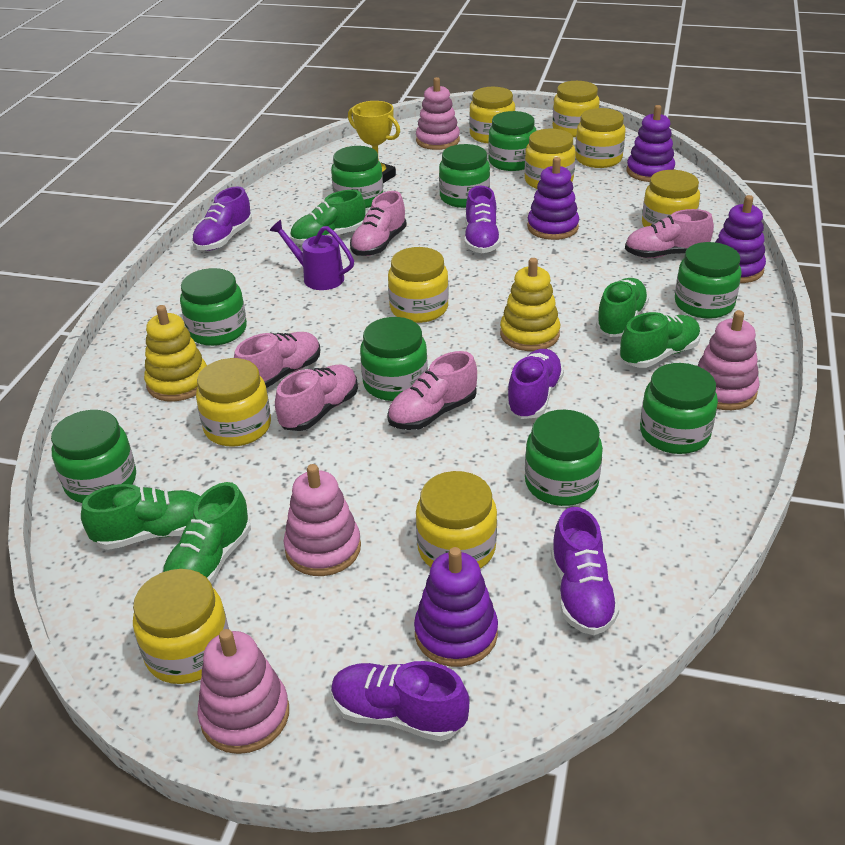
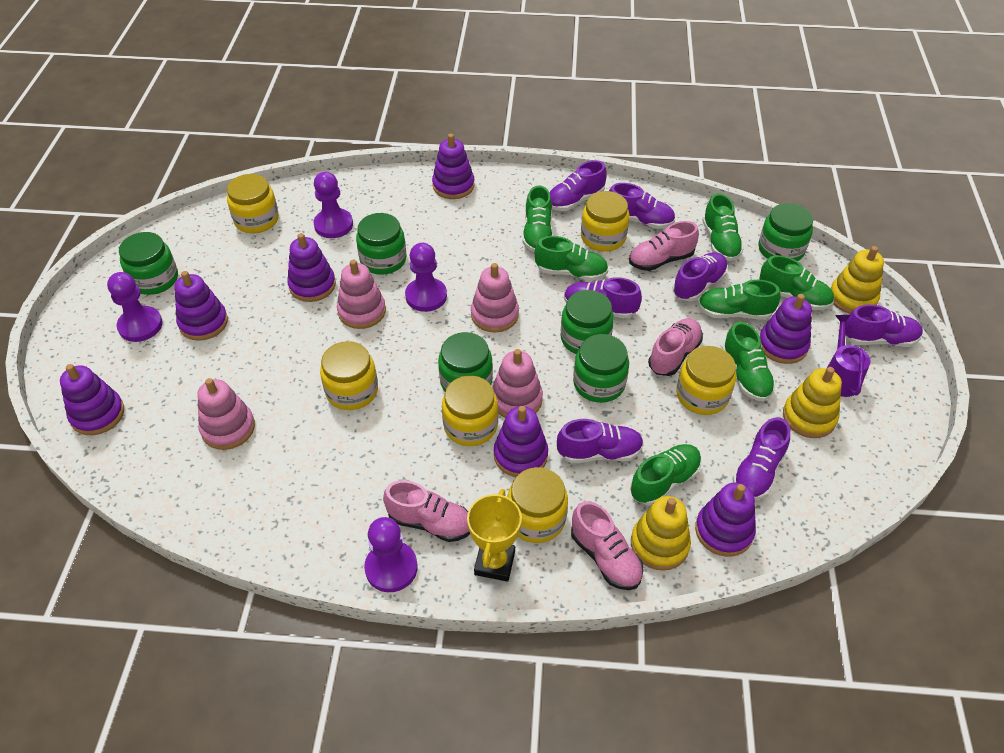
green jar: [51,410,136,503] [180,268,247,346] [331,146,383,208] [360,317,428,401] [439,144,490,208] [488,111,537,171] [525,410,603,506] [640,363,718,454] [675,242,742,319] = 9 -> [119,232,178,295] [356,213,407,275] [438,332,493,391] [560,290,614,354] [573,334,629,403] [758,203,813,261] = 6
green shoe: [81,484,200,550] [162,482,251,584] [290,190,366,245] [596,278,649,337] [619,312,701,368] = 5 -> [522,185,553,252] [535,236,608,281] [630,444,702,505] [698,280,781,320] [702,193,744,261] [723,322,776,401] [760,255,834,310] = 7
pink shoe: [234,332,321,388] [275,365,358,431] [350,191,407,256] [387,351,477,430] [625,209,714,258] = 5 -> [383,480,470,542] [571,501,644,590] [629,221,699,271] [648,318,703,376] = 4
purple pawn: none = 0 -> [107,272,163,342] [313,172,353,238] [364,517,418,592] [405,243,447,312] = 4
purple shoe: [192,186,252,251] [331,661,469,741] [465,186,501,253] [506,349,564,419] [551,507,619,635] = 5 -> [549,160,607,211] [557,419,644,463] [564,277,642,319] [609,183,675,229] [673,252,728,302] [732,417,790,500] [845,304,923,347] = 7
purple stacking toy: [414,547,498,667] [527,157,579,240] [627,105,675,182] [715,195,766,283] = 4 -> [60,364,124,435] [174,271,228,341] [287,233,336,302] [432,134,475,199] [494,406,548,477] [695,483,756,557] [760,294,812,364] = 7
yellow jar: [133,569,229,684] [196,358,271,447] [388,247,449,323] [416,471,497,569] [469,87,515,143] [525,129,576,189] [553,81,600,137] [575,108,625,168] [642,170,700,227] = 9 -> [227,174,279,233] [320,341,378,410] [442,375,498,446] [508,467,568,543] [581,191,629,252] [676,346,736,415] = 6
yellow stacking toy: [144,305,207,402] [500,258,560,351] = 2 -> [631,496,691,571] [783,367,842,438] [830,246,884,314] = 3

